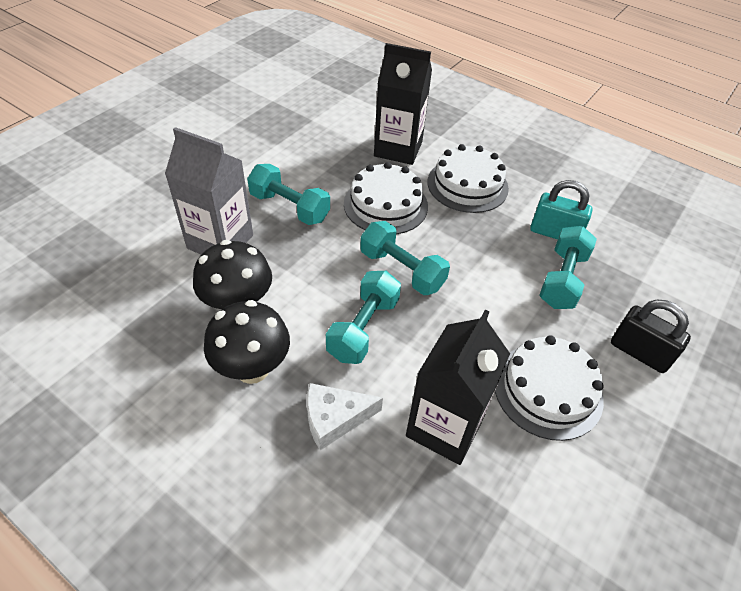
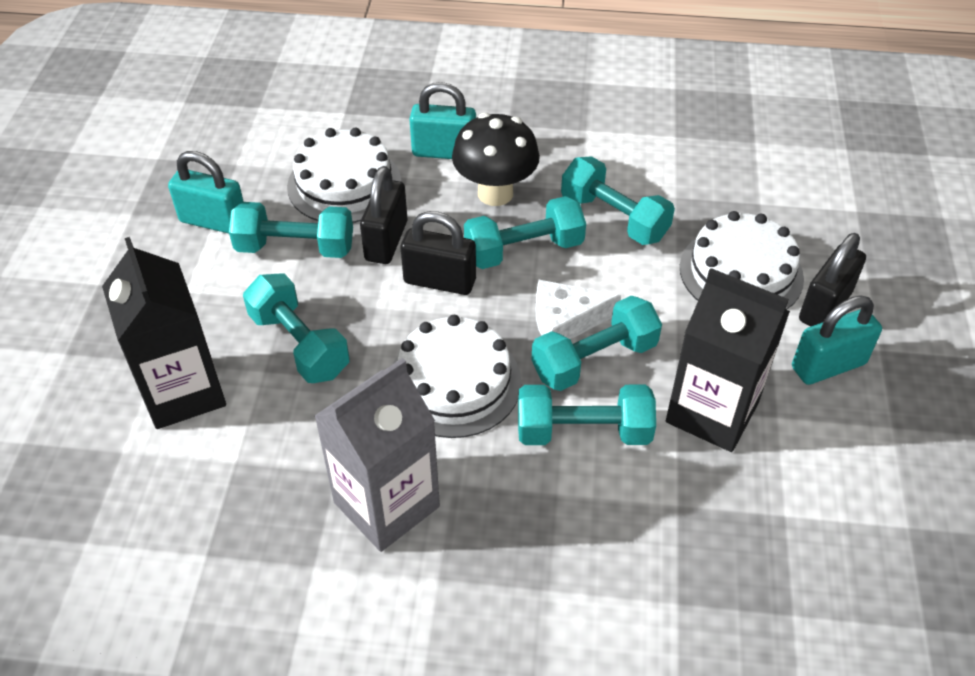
black mushroom: [193,240,272,309] [204,300,290,384] = 2 -> [452,113,540,206] = 1
black padlock: [611,300,691,373] = 1 -> [360,166,407,264] [401,211,476,295] [799,233,866,326] = 3
turquoise dumbbell: [247,164,330,225] [326,271,401,364] [360,221,450,295] [539,226,597,309] = 4 -> [229,202,353,258] [243,274,350,383] [464,196,586,269] [518,385,656,445] [531,296,662,391] [561,156,675,245] = 6
turquoise padlock: [530,180,593,240] = 1 -> [168,151,244,234] [410,82,476,159] [792,296,882,385] = 3

